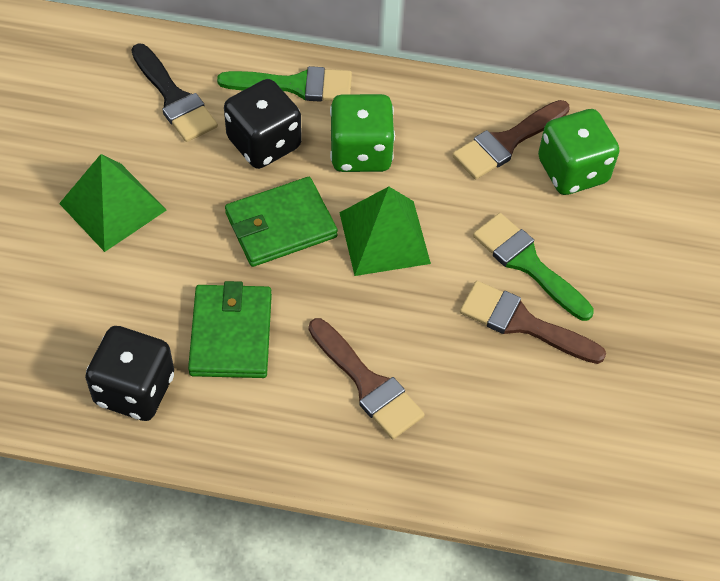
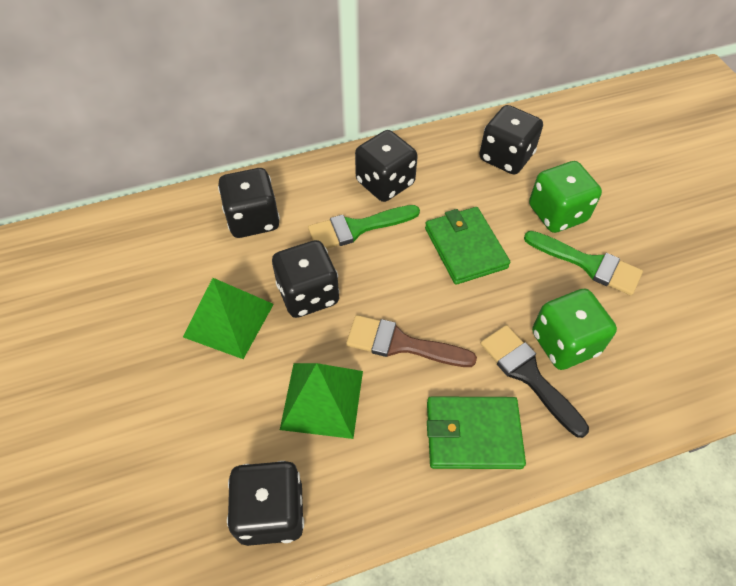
black dice: [85,326,174,421] [224,79,302,169] = 2 -> [218,168,280,238] [227,461,304,546] [272,240,339,318] [355,130,418,202] [479,105,543,174] = 5
brown brush: [309,318,425,439] [452,100,569,179] [460,281,606,364] = 3 -> [346,315,477,367] = 1

